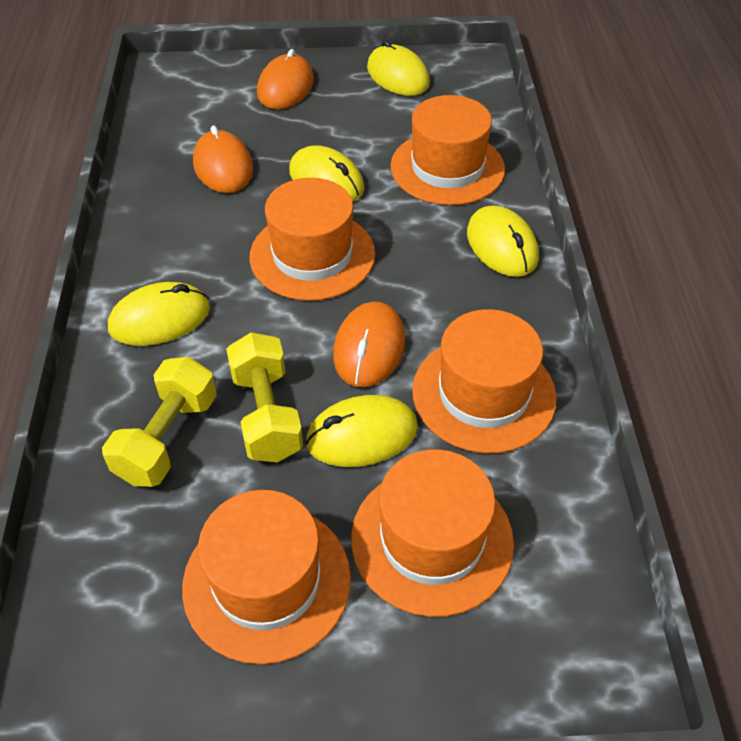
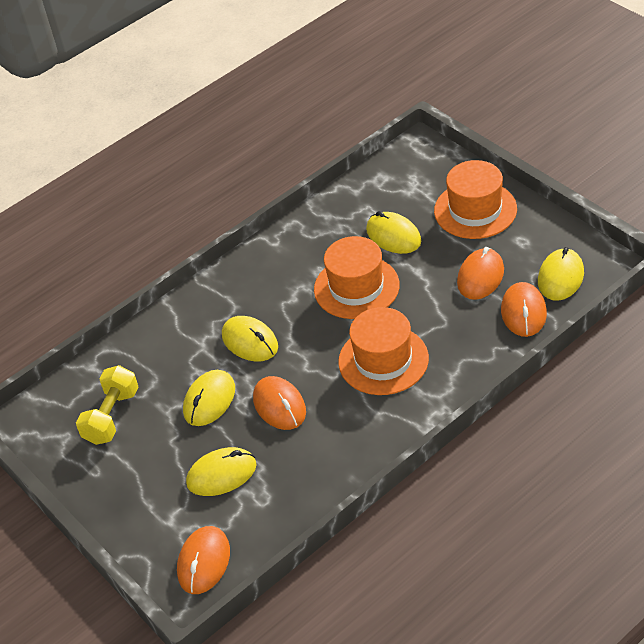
orange hat: [182,490,351,664] [250,178,375,301] [351,449,514,617] [390,95,505,205] [412,309,557,453] = 5 -> [314,236,400,319] [338,307,429,395] [434,160,517,239] = 3
orange mouse: [193,126,253,193] [257,49,314,109] [333,302,405,387] = 3 -> [177,526,230,594] [253,376,306,430] [457,247,504,300] [501,282,547,337] = 4
yellow dumbbell: [102,357,217,487] [226,332,303,462] = 2 -> [76,365,139,445] = 1

